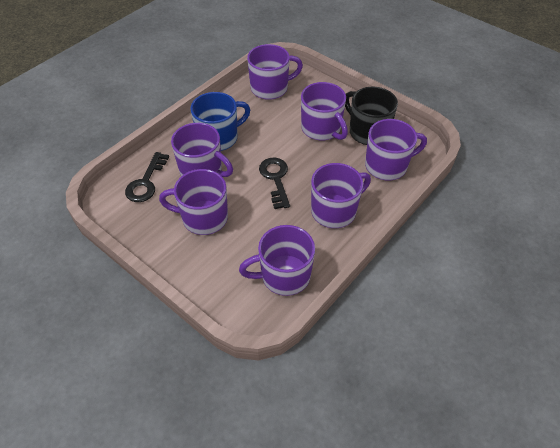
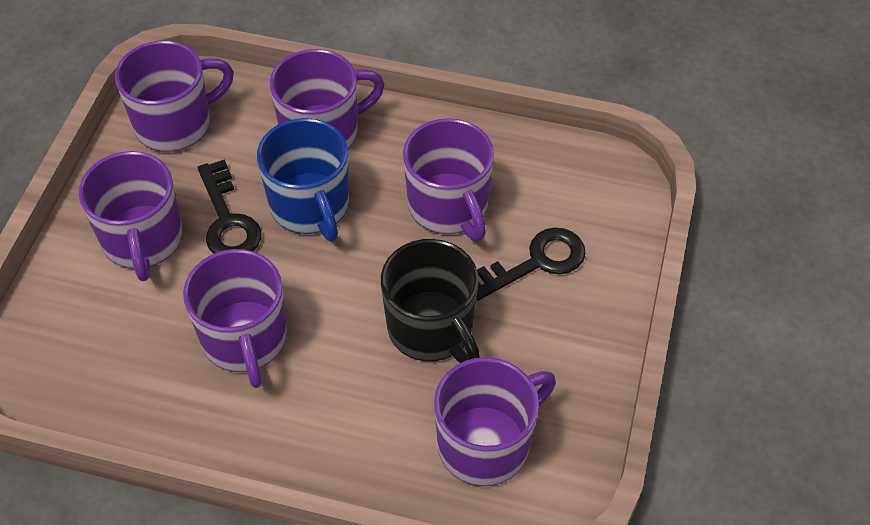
purple mug: [159,169,228,235] [171,123,233,177] [239,225,315,296] [247,44,303,100] [301,82,348,141] [311,163,371,228] [365,119,427,180] = 7 -> [79,151,183,281] [115,41,234,152] [183,249,287,388] [270,49,385,149] [403,118,494,242] [434,357,556,486] = 6

